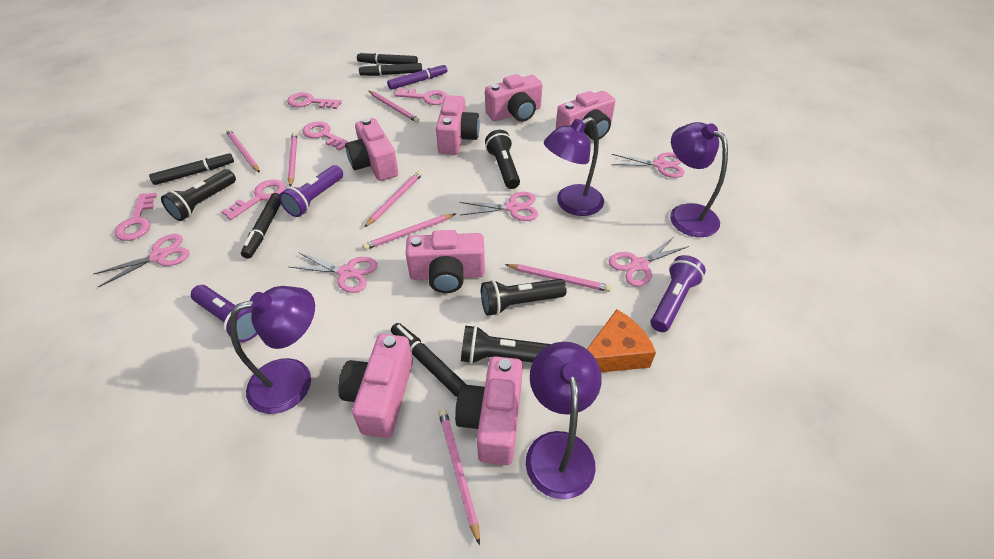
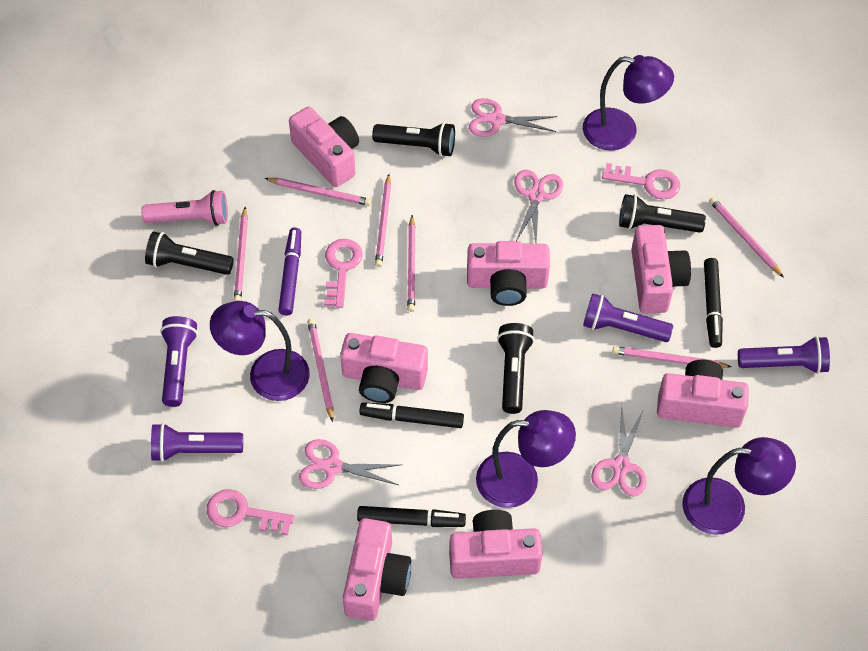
black marker: [149,152,234,185] [241,193,281,259] [357,51,418,64] [359,63,422,76] [391,323,466,397] = 5 -> [357,506,466,527] [359,403,464,428] [704,258,723,348] = 3
orange cheese: [587,309,656,372] = 1 -> none = 0
pink flashlight: none = 0 -> [141,190,228,226] = 1
pink key: [114,193,157,241] [221,180,286,220] [287,92,342,109] [302,121,349,151] [395,88,447,105] = 5 -> [206,489,294,535] [324,239,363,308] [602,163,680,200] = 3
pink scissors: [94,234,190,287] [289,252,377,293] [460,192,538,221] [609,236,689,287] [611,152,684,178] = 5 -> [299,439,400,489] [469,98,557,137] [514,170,563,243] [591,406,646,497] = 4
purple flashlight: [191,285,257,342] [279,165,343,217] [650,255,706,332] = 3 -> [151,423,243,462] [160,316,198,407] [583,294,673,342] [738,336,830,374] = 4

